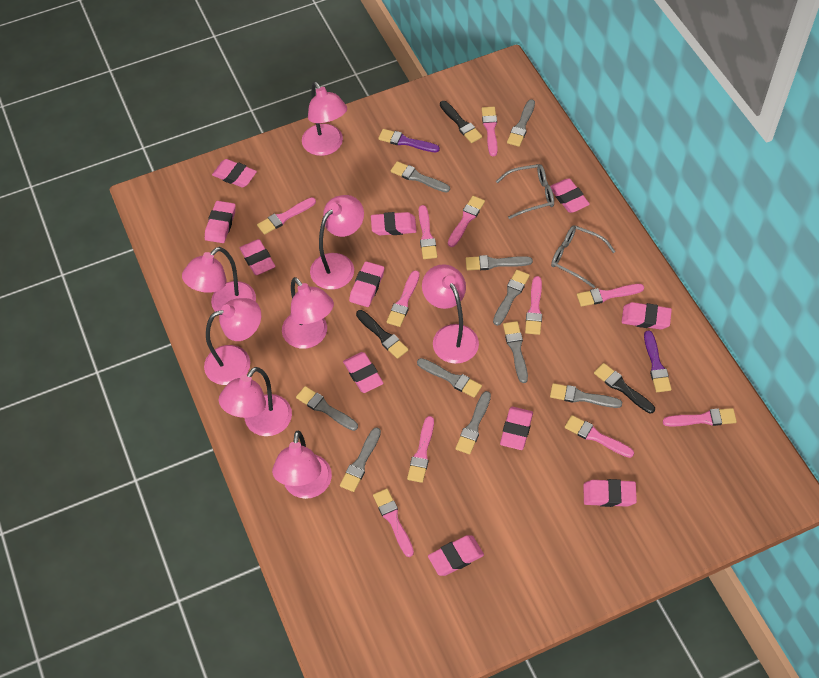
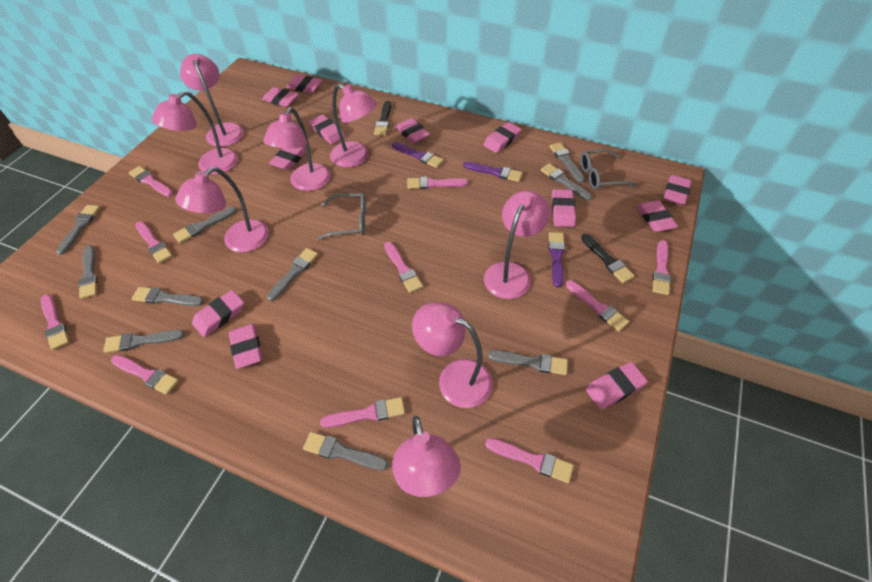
black brush: [356,310,408,359] [440,101,482,143] [594,363,655,413] = 3 -> [374,101,391,136] [581,234,635,283] = 2
pink brush: [257,197,316,235] [373,489,414,557] [387,270,420,327] [407,416,434,483] [419,205,437,259] [448,196,485,247] [482,107,498,156] [525,276,542,335] [565,415,634,458] [577,284,644,307] [663,408,737,426] = 11 -> [41,294,69,350] [111,355,179,395] [129,166,173,197] [135,221,172,264] [320,397,405,428] [384,242,423,293] [407,177,468,189] [485,438,574,483] [565,280,629,332] [652,240,671,295] = 10
pink eraser: [205,201,236,243] [212,159,257,188] [240,239,275,275] [343,352,383,393] [349,261,384,307] [371,212,417,235] [428,535,484,576] [500,407,533,450] [550,179,590,213] [583,479,637,507] [622,302,672,330] = 11 -> [192,290,244,337] [229,324,262,369] [262,87,299,107] [269,147,307,170] [286,75,322,93] [309,114,345,144] [396,118,430,143] [483,122,522,153] [551,189,576,227] [586,362,648,410] [636,201,678,232] [663,175,692,205] = 12
purple brush: [378,129,440,152] [644,330,671,392] = 2 -> [392,142,444,168] [463,162,523,182] [548,232,565,288] = 3

